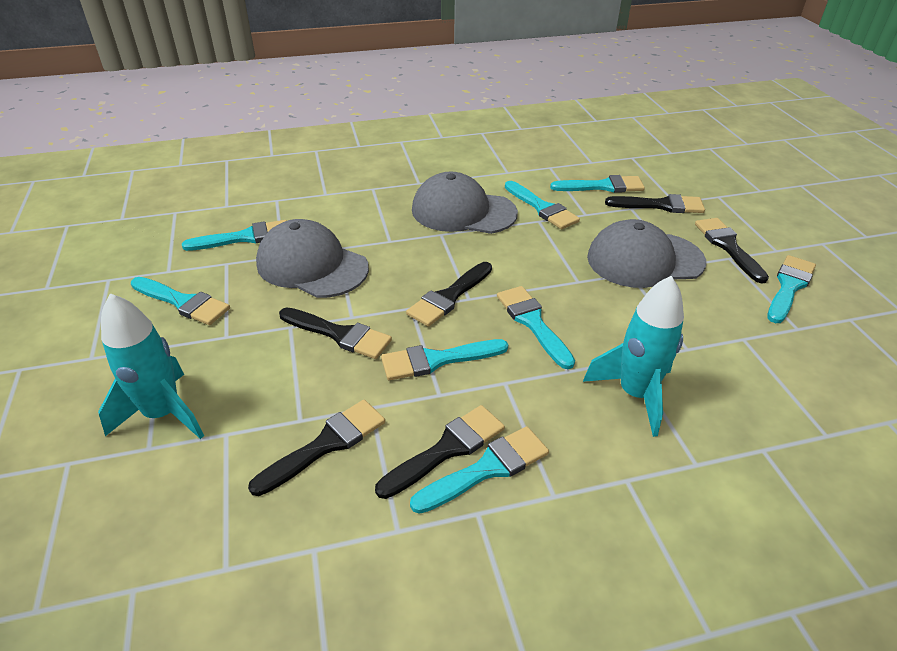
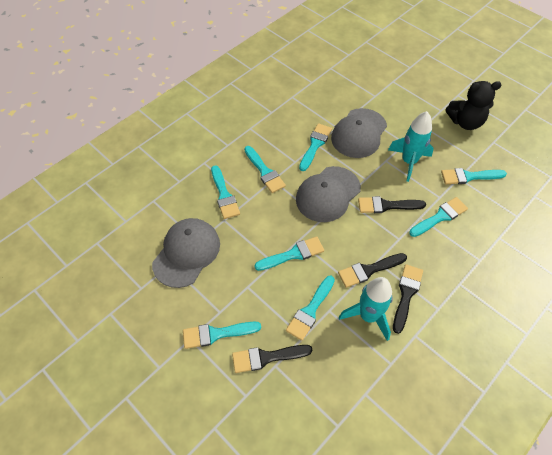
black brush: [248,400,385,496] [279,307,392,359] [375,405,505,499] [406,262,492,327] [605,194,705,213] [695,218,769,283] = 6 -> [232,345,312,373] [338,253,407,288] [358,196,426,213] [393,264,423,334] = 4
black teddy bear: none = 0 -> [445,81,501,130] = 1

